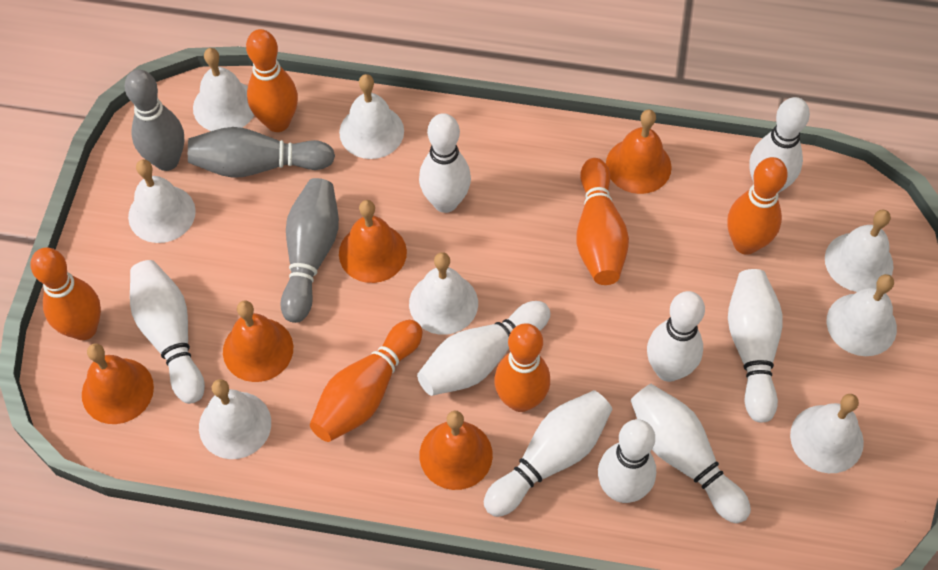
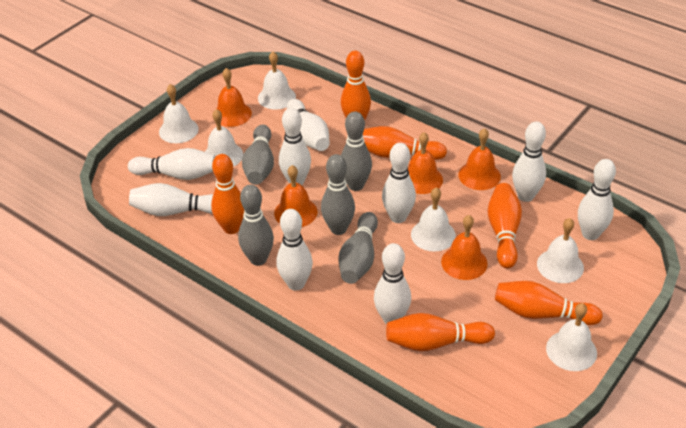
grey bowling pin: [125,70,184,171] [188,127,335,178] [280,178,339,323] = 3 -> [238,185,274,266] [242,125,274,185] [321,154,355,235] [338,212,378,284] [341,111,372,191] = 5
white bell: [128,159,196,243] [193,48,254,131] [199,379,271,459] [339,74,404,159] [409,252,478,335] [790,394,864,473] [825,209,893,292] [827,274,897,356] = 8 -> [159,84,199,143] [205,109,243,167] [258,52,296,110] [411,187,456,252] [537,218,584,283] [546,303,597,371] = 6

